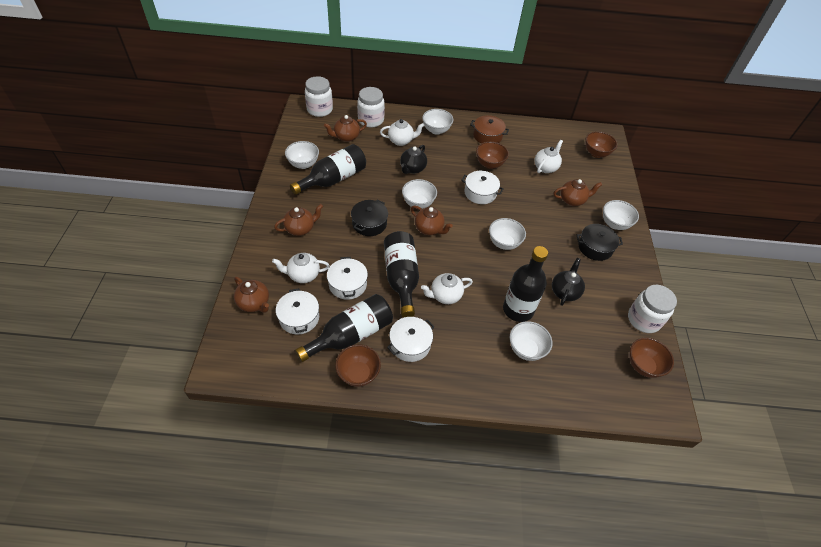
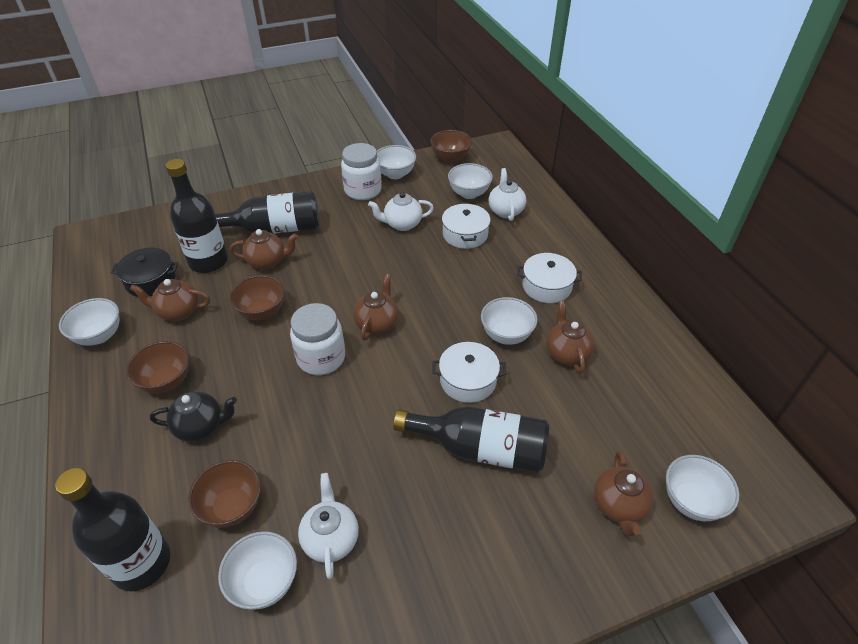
black pot: [351,200,388,236] [577,224,623,261] = 2 -> [111,247,178,297] = 1
black teapot: [400,145,427,174] [552,258,585,306] = 2 -> [150,392,237,442] = 1
brown pot: [470,115,509,143] = 1 -> none = 0
white jar: [305,76,333,117] [357,87,385,127] [628,285,677,333] = 3 -> [290,303,345,375] [341,143,382,200] = 2
white pot: [276,288,319,334] [327,257,368,300] [387,317,435,362] [461,171,504,204] = 4 -> [432,342,506,403] [442,203,491,249] [517,253,582,303] = 3
white teapot: [272,253,330,283] [380,119,425,146] [421,273,473,304] [534,140,563,173] = 4 -> [298,473,359,579] [368,192,434,231] [489,168,526,221] = 3

